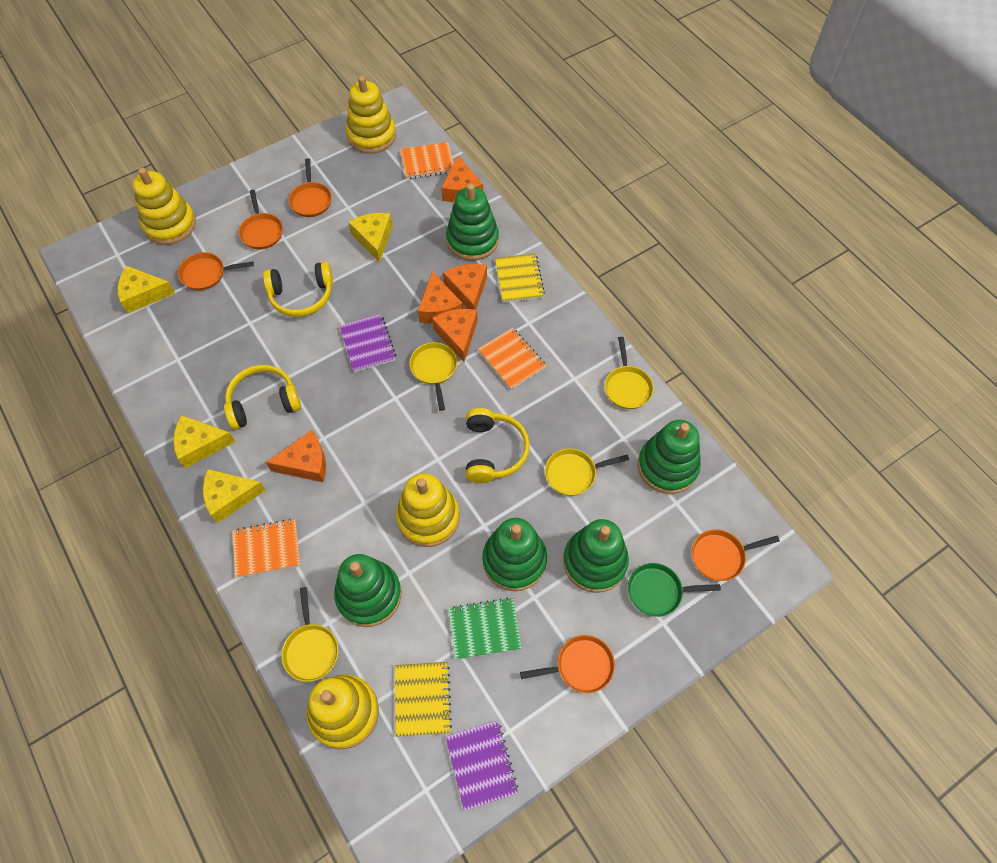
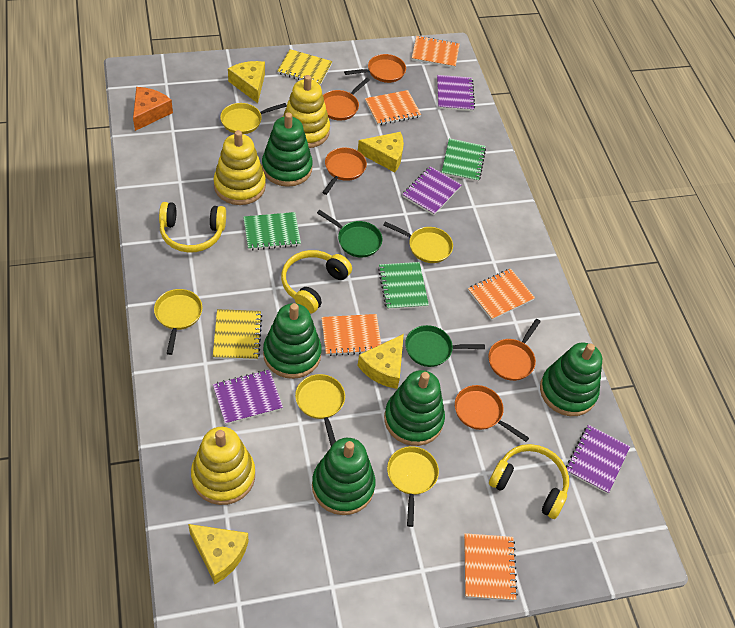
green notebook: [448,598,521,660] = 1 -> [243,212,301,250] [378,262,429,310] [442,138,486,182] = 3
green pan: [628,563,721,617] = 1 -> [317,210,382,258] [405,325,485,367] = 2
orange cheese: [266,430,326,482] [418,271,463,323] [432,309,477,362] [441,155,483,202] [443,264,487,310] = 5 -> [133,87,173,131] = 1
orange notebook: [232,519,300,578] [400,142,454,179] [478,328,546,390] = 3 -> [321,314,381,356] [365,90,421,125] [412,36,460,68] [464,533,518,601] [468,268,535,320] = 5
purple notebook: [340,314,396,372] [445,721,518,811] = 2 -> [213,370,283,425] [402,166,461,215] [437,75,475,111] [566,425,630,494] = 4
yellow pan: [281,587,339,682] [409,342,457,411] [545,448,629,496] [605,337,654,409] = 4 -> [154,289,202,355] [220,103,287,134] [295,374,345,446] [383,221,453,263] [387,446,439,527] = 5
yellow stacking toy: [133,168,196,245] [307,674,379,749] [346,76,396,154] [396,473,460,547] = 4 -> [191,427,255,505] [214,130,266,205] [283,75,330,148] = 3

